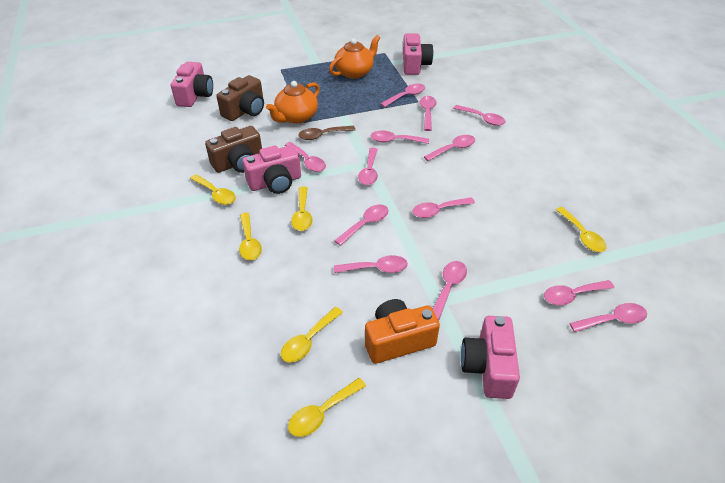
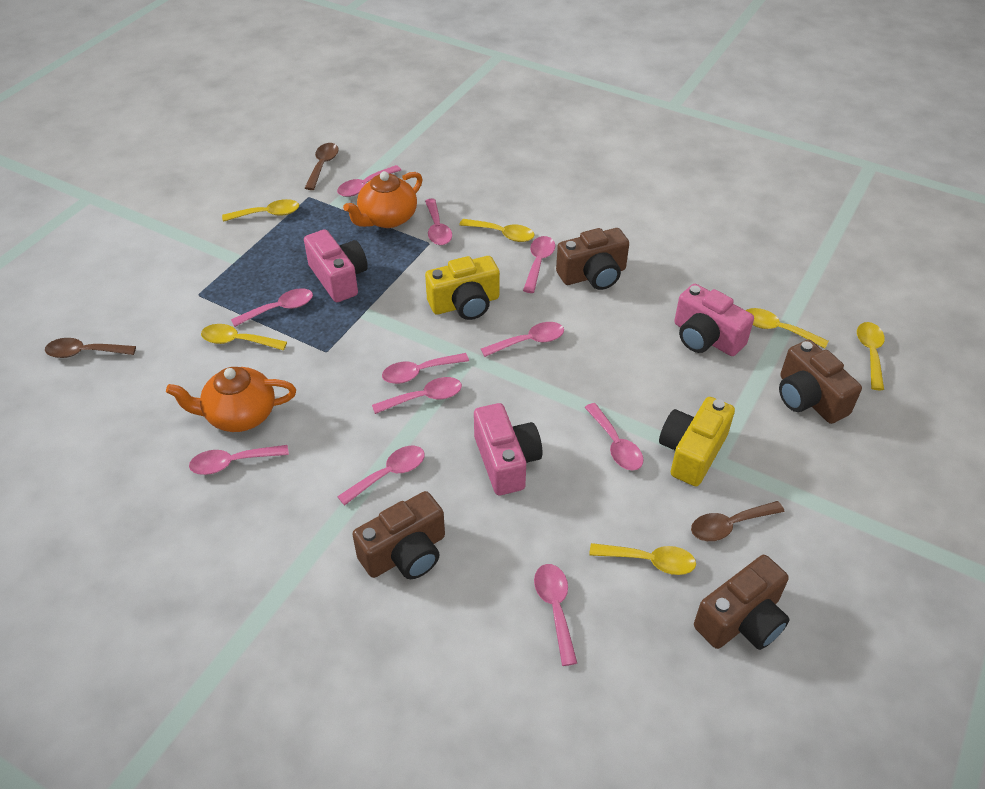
brown camera: [205,126,262,173] [216,75,264,121] = 2 -> [352,491,445,579] [556,228,629,290] [694,555,790,650] [779,340,862,424] = 4
brown spoon: [298,126,356,140] = 1 -> [45,338,136,358] [305,143,339,190] [691,501,784,541] = 3
orange camera: [365,299,440,364] = 1 -> none = 0
pink camera: [171,62,213,107] [242,145,301,194] [403,33,433,75] [461,316,520,399] = 4 -> [304,229,368,302] [474,403,542,495] [674,284,754,356] = 3
pink spoon: [285,142,326,172] [334,204,389,246] [334,255,408,273] [358,148,378,185] [370,131,429,144] [381,84,425,107] [412,197,475,218] [420,96,437,131] [424,135,475,161] [433,261,467,320] [453,105,506,126] [544,280,614,305] [570,303,647,332] = 13 -> [189,445,289,475] [231,288,313,327] [337,165,401,197] [337,446,425,506] [372,377,462,414] [382,353,469,384] [425,199,452,245] [481,322,564,357] [523,236,555,293] [534,564,577,666] [584,403,644,471] = 11
yellow camera: none = 0 -> [425,256,500,320] [659,397,735,486] = 2

